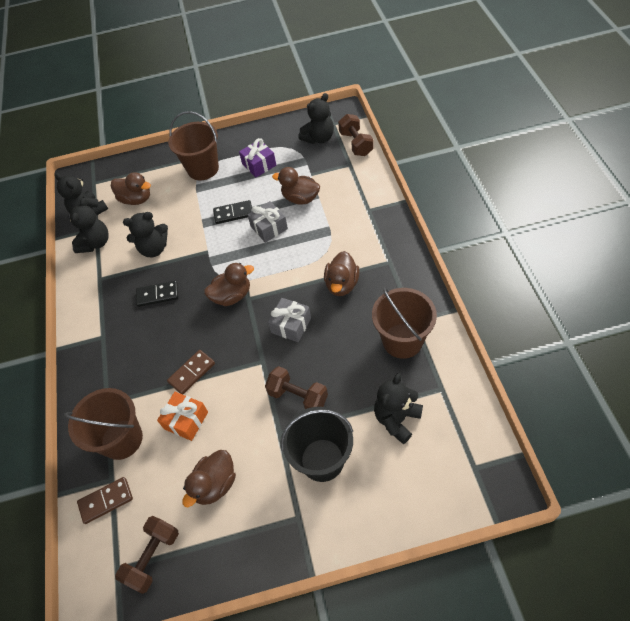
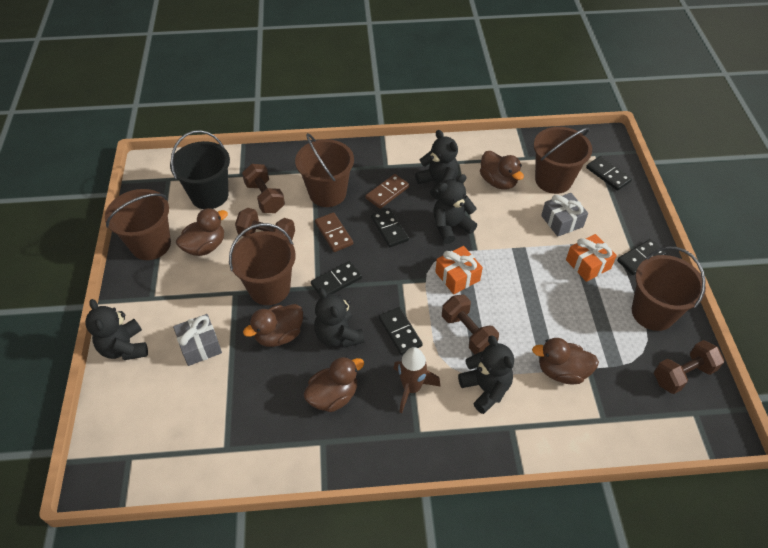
black domino: [136,281,178,307] [213,200,252,224] = 2 -> [311,261,362,294] [371,208,409,247] [379,307,423,355] [586,156,632,191] [617,239,666,275] = 5
brown bucket: [64,388,143,460] [168,111,219,180] [372,288,437,359] = 3 -> [105,189,171,260] [229,223,296,305] [295,133,354,207] [534,127,592,194] [632,247,706,331] = 5
brown dumbbell: [115,516,179,594] [265,366,328,409] [338,114,374,156] = 3 -> [235,208,295,240] [242,164,285,213] [442,294,499,355] [654,340,724,394] = 4
brown rocket: none = 0 -> [393,347,441,413] = 1
orange gift: [157,392,208,441] = 1 -> [435,246,483,294] [566,234,617,282] = 2
purple gift: [239,138,276,177] = 1 -> none = 0

